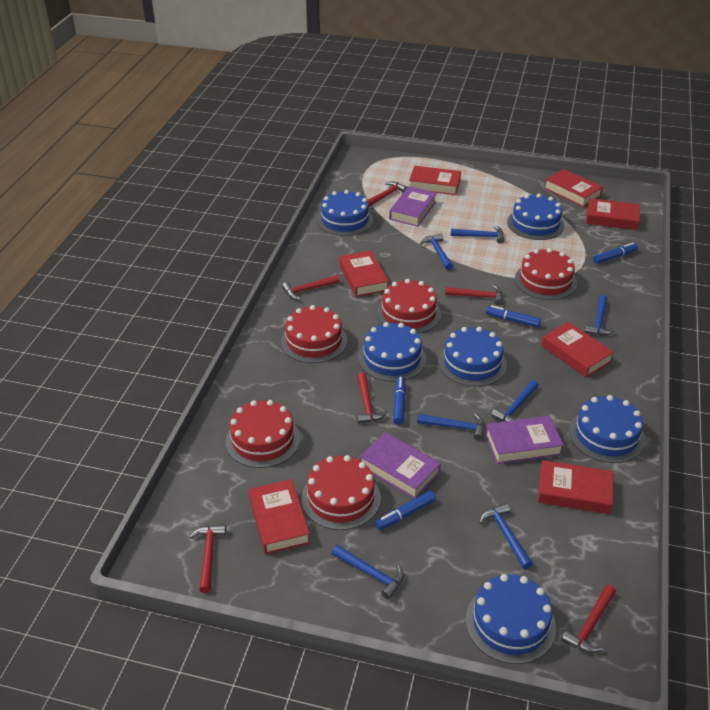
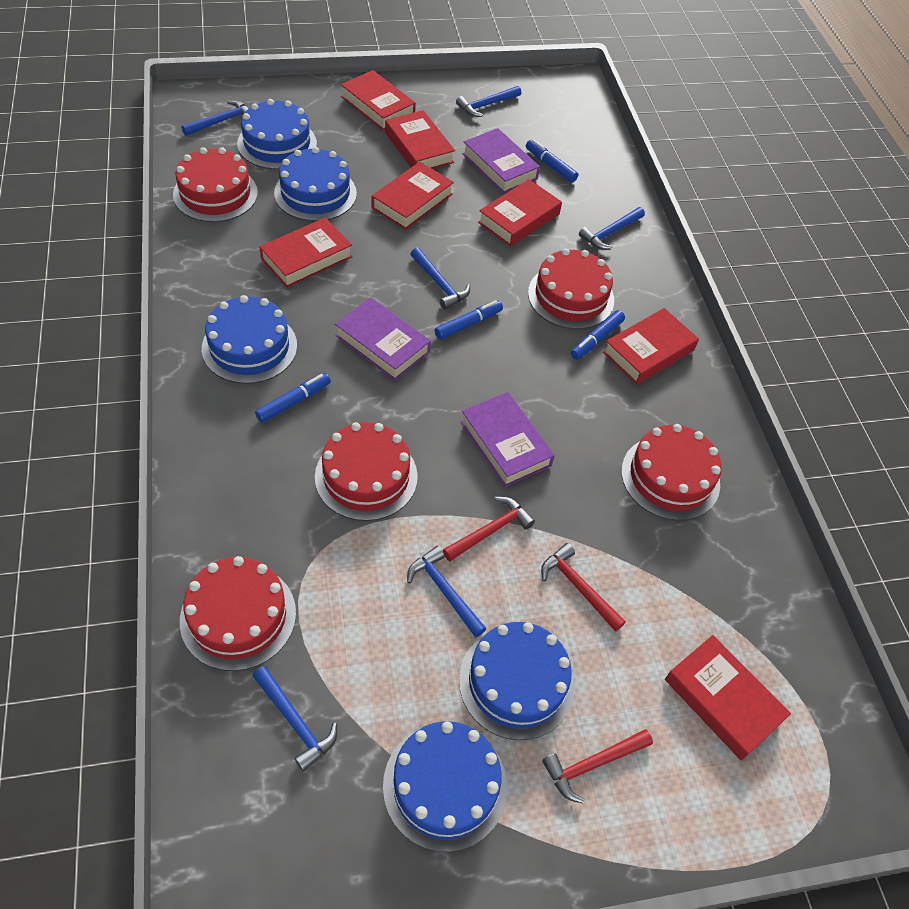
blue cake: [317,190,373,236] [359,322,426,382] [439,327,507,387] [466,574,556,664] [507,194,564,240] [569,395,645,463] = 6 -> [202,295,297,384] [237,99,317,169] [274,147,357,221] [383,721,507,852] [459,622,575,740] = 5
blue hammer: [331,545,404,599] [417,413,485,440] [420,233,453,270] [451,226,504,244] [479,503,533,569] [491,380,539,422] [585,295,615,335] = 7 -> [182,100,249,136] [252,666,337,772] [407,546,487,638] [410,248,470,309] [456,86,521,117] [579,207,645,250] = 6
red hammer: [189,524,226,593] [282,275,340,300] [357,373,388,424] [367,182,407,207] [445,285,503,305] [561,585,616,653] = 6 -> [443,497,535,561] [541,543,626,632] [542,730,653,803] = 3

